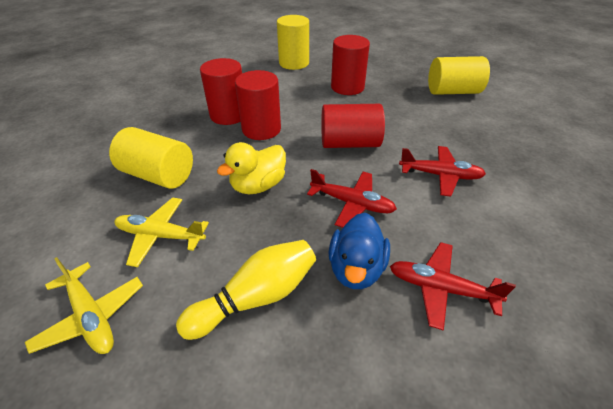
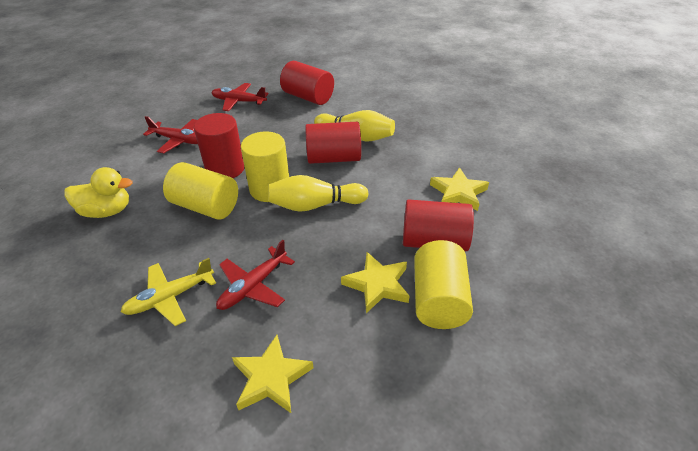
blue duck: [329,213,390,289] = 1 -> none = 0
yellow bowling pin: [176,240,316,340] = 1 -> [269,175,368,212] [314,110,395,142] = 2
yellow plane: [25,257,143,354] [114,197,209,267] = 2 -> [121,258,216,326] = 1
yellow star: none = 0 -> [232,335,313,413] [341,252,409,313] [430,167,489,211] = 3

